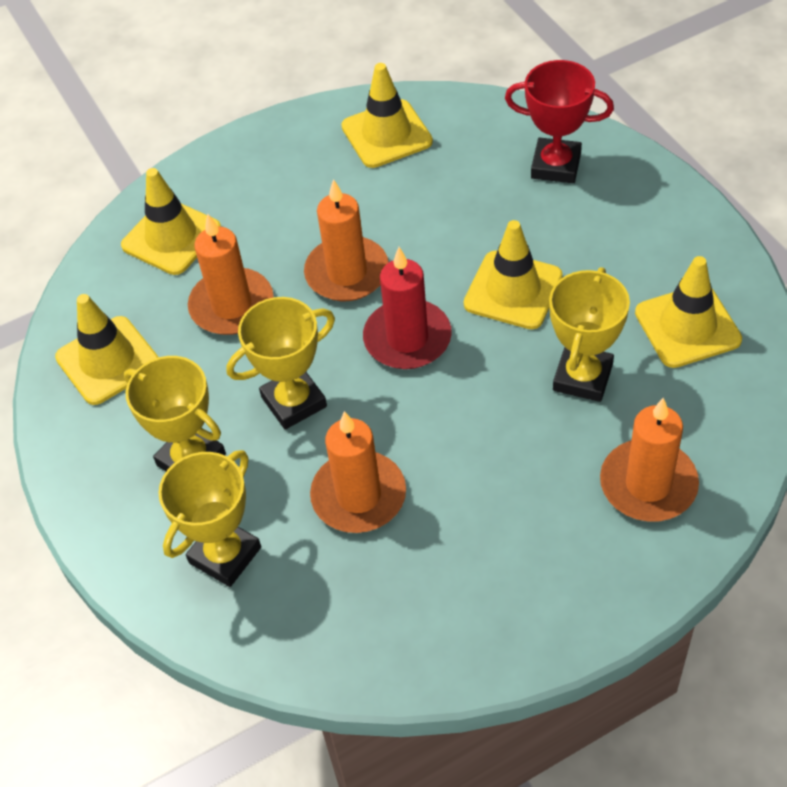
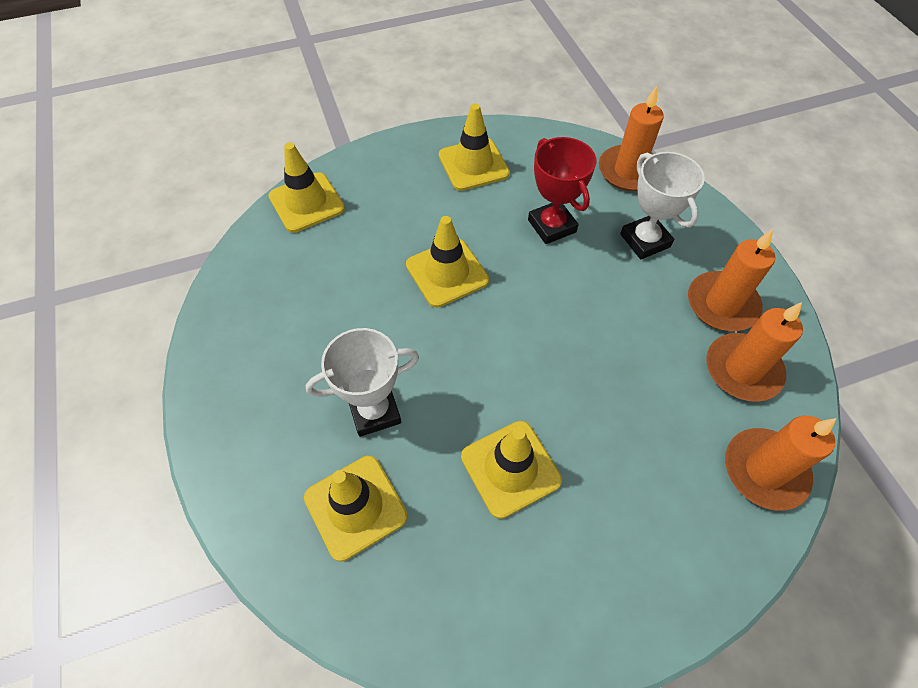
red candle: [363,247,452,369] = 1 -> none = 0
white trophy: none = 0 -> [306,328,419,437] [620,152,705,259] = 2
yellow trophy: [124,356,226,471] [158,450,261,587] [226,297,335,430] [549,267,630,402] = 4 -> none = 0

